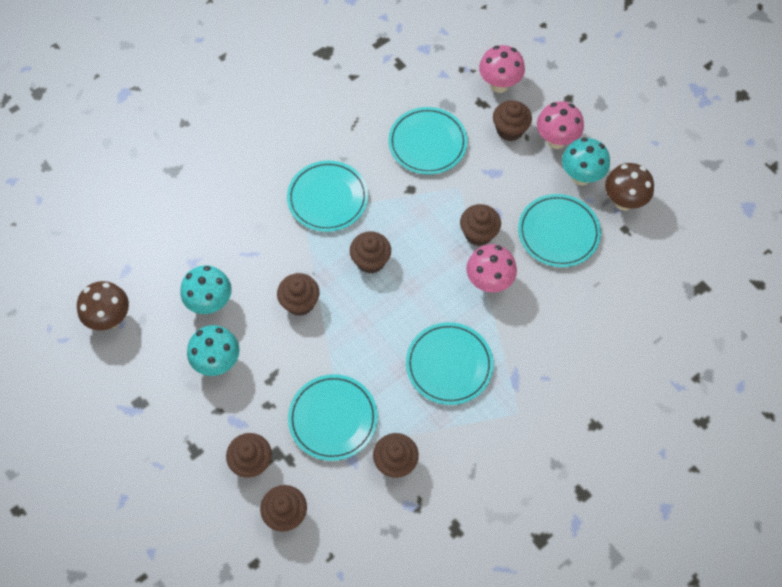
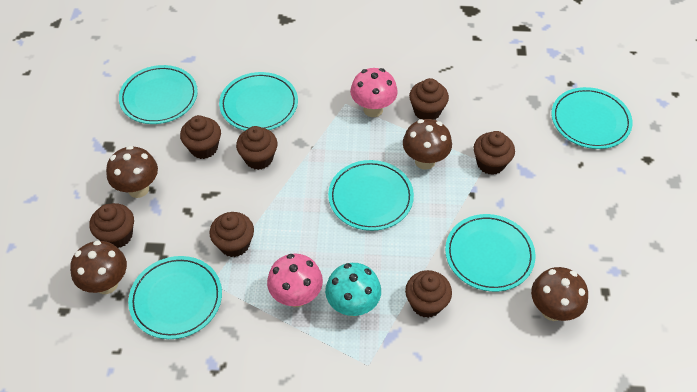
brown mushroom: [77,281,129,331] [605,163,654,211] = 2 -> [70,241,127,294] [106,146,158,198] [403,119,452,170] [531,267,588,321] = 4
pink mushroom: [466,244,517,292] [479,45,525,93] [537,101,584,149] = 3 -> [267,254,323,307] [350,68,398,117] = 2
turquoise mushroom: [180,265,232,314] [187,325,240,376] [562,138,610,186] = 3 -> [325,263,381,316] = 1
turquoise plate: [287,161,368,232] [288,374,378,461] [388,107,468,175] [406,322,494,405] [518,194,601,267] = 5 -> [119,65,198,124] [128,256,222,339] [219,72,298,131] [328,160,414,231] [445,214,536,292] [551,87,633,149] = 6

